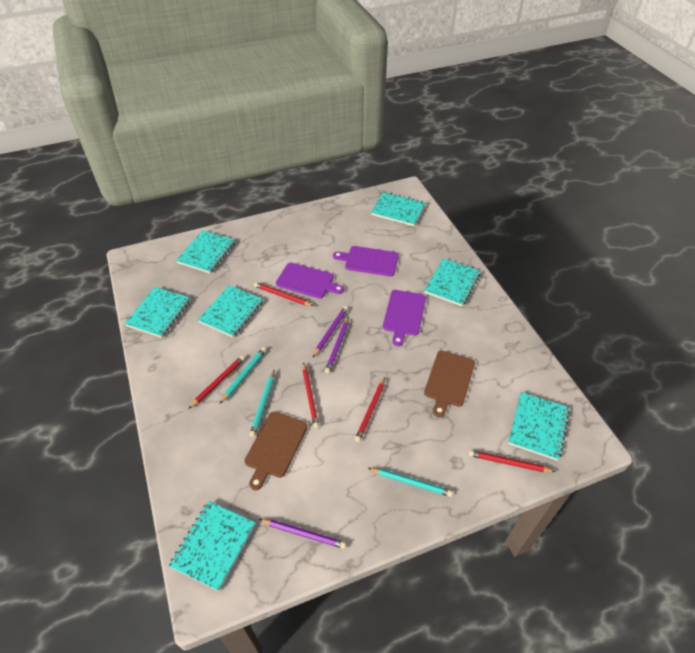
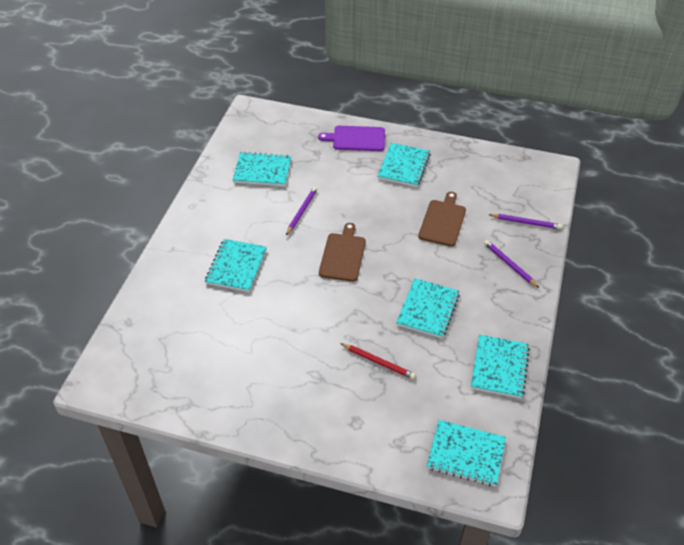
purple cutting board: [276,263,344,298] [333,246,399,276] [383,290,426,346] = 3 -> [318,126,385,151] = 1
red pencil: [188,356,245,409] [254,282,314,306] [302,362,319,428] [355,378,385,442] [469,450,556,472] = 5 -> [340,343,416,379] = 1
turquoise notebook: [125,287,190,338] [169,501,255,591] [176,230,235,273] [198,285,263,337] [371,192,425,226] [424,258,480,306] [508,392,570,461] = 7 -> [205,239,267,292] [233,152,291,186] [377,143,431,187] [396,278,460,338] [427,420,506,486] [471,335,530,398] = 6
turquoise pencil: [220,347,266,403] [250,370,274,437] [368,468,453,497] = 3 -> none = 0

